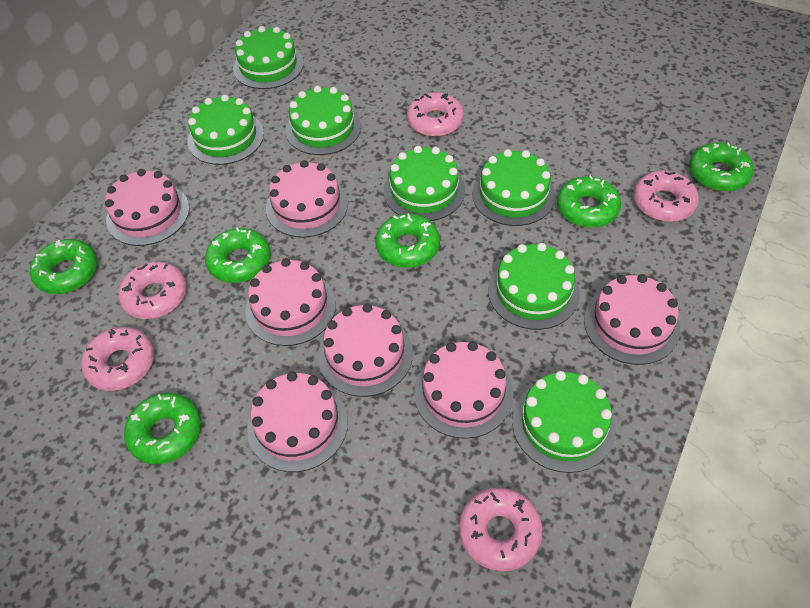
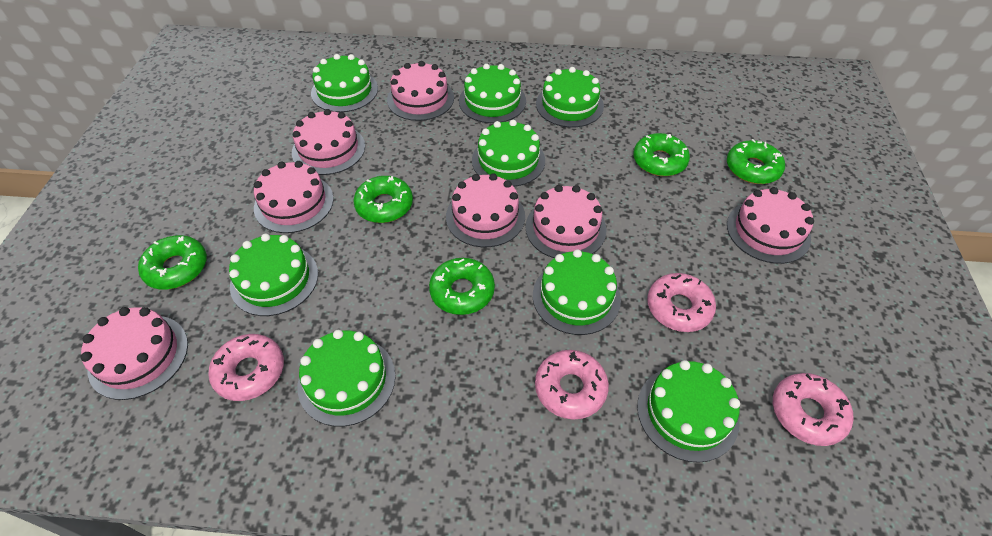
green cake: [187,95,264,165] [233,26,304,89] [285,86,361,155] [384,146,465,221] [472,149,555,226] [488,243,580,330] [512,371,616,473] = 7 -> [229,233,318,316] [298,330,396,427] [311,54,378,112] [459,64,526,123] [472,120,545,187] [533,249,621,335] [536,67,604,127] [637,360,740,463] = 8
green donut: [30,239,98,294] [124,393,201,464] [205,227,271,283] [375,214,440,268] [557,175,621,228] [689,142,754,191] = 6 -> [138,235,207,290] [354,176,413,223] [429,258,495,315] [633,133,690,176] [727,139,785,184] = 5
pink donut: [81,327,154,391] [118,261,187,319] [407,92,464,137] [459,487,543,571] [633,171,699,222] = 5 -> [208,334,284,401] [535,350,609,419] [647,273,716,332] [773,373,854,446] = 4

